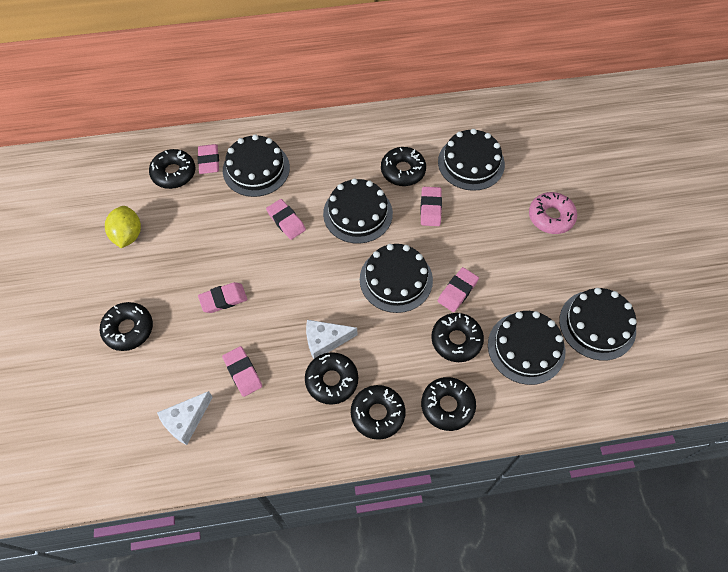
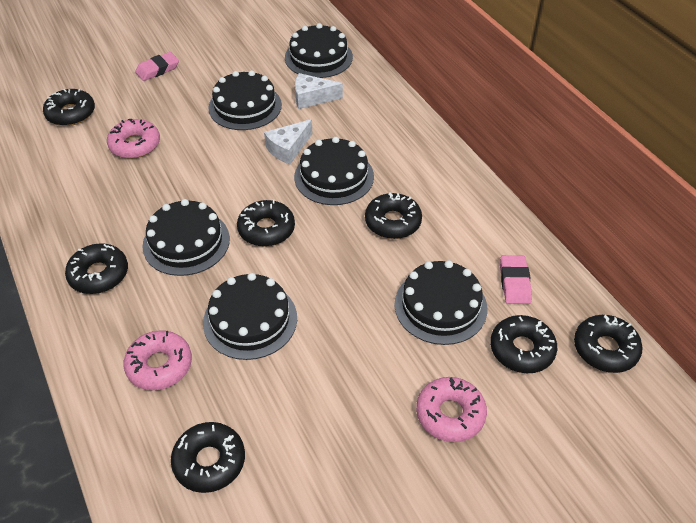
pink donut: [529,192,577,234] = 1 -> [107,119,160,159] [123,330,192,390] [416,377,487,442] = 3
pink eraser: [198,144,219,174] [198,282,247,313] [222,346,262,397] [266,199,306,240] [420,187,442,226] [438,267,479,312] = 6 -> [135,52,179,81] [500,255,532,304] = 2
yellow lemon: [105,206,141,248] = 1 -> none = 0

